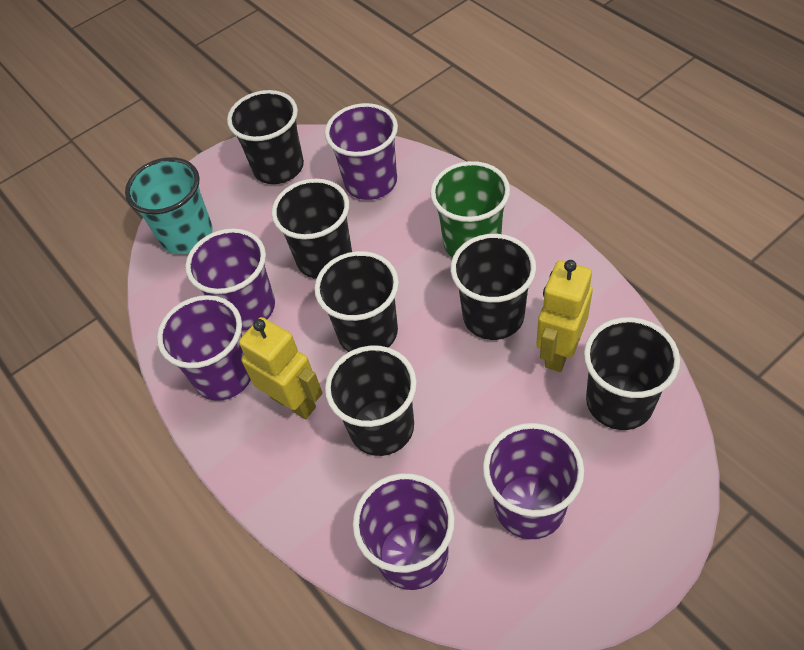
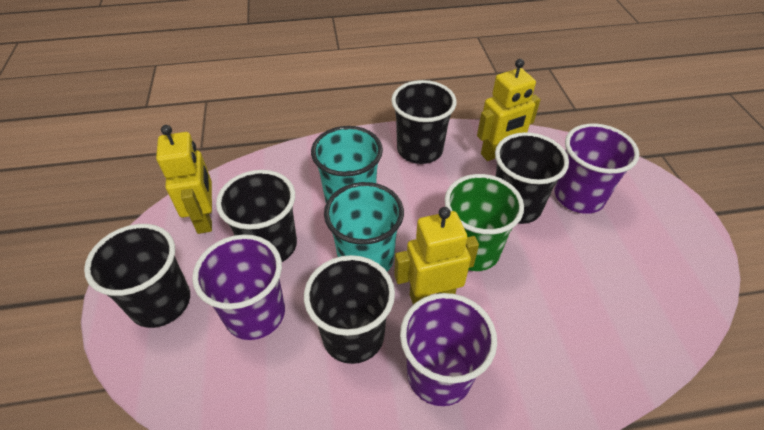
black cup: [227,90,304,184] [272,179,352,279] [314,251,399,352] [325,346,417,456] [451,234,536,340] [584,317,680,430] = 6 -> [84,224,190,328] [216,170,297,262] [304,255,395,364] [391,80,457,164] [495,132,569,224] = 5
purple cup: [157,295,251,401] [185,228,275,330] [325,103,398,200] [353,473,455,590] [483,423,585,539] = 5 -> [192,234,285,340] [400,293,497,406] [555,123,639,214] = 3
turquoise cup: [125,157,213,254] = 1 -> [311,126,383,203] [324,182,404,272] = 2
yellow robot: [239,317,323,419] [536,260,593,372] = 2 -> [156,125,212,234] [394,207,479,305] [477,59,541,161] = 3

